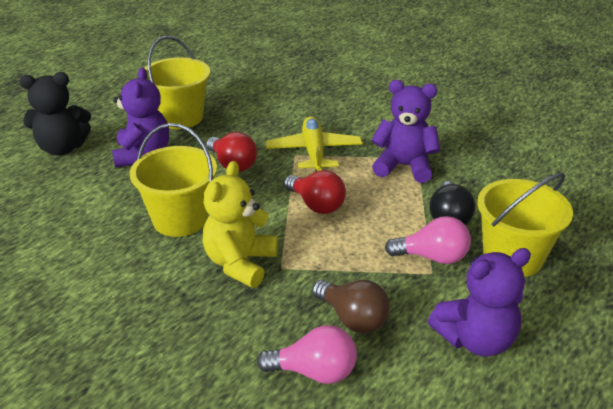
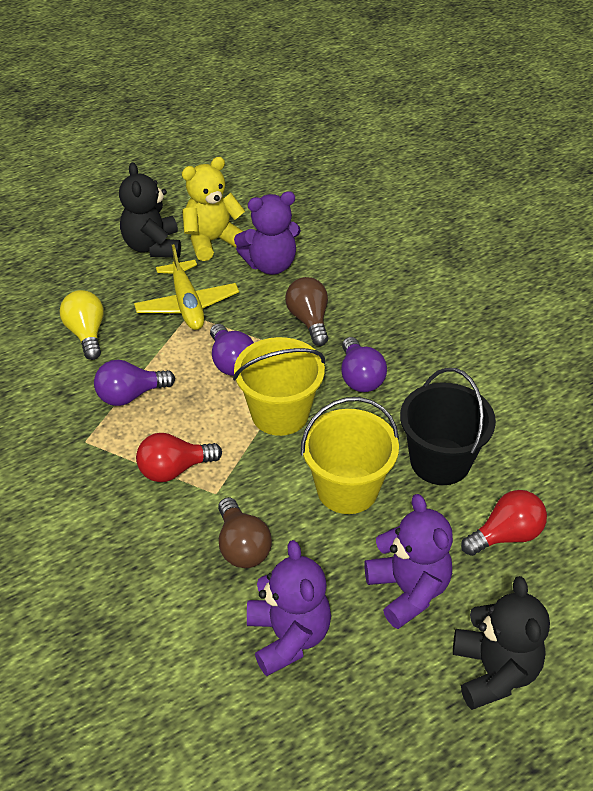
black bucket: none = 0 -> [400,368,496,485] = 1
black light bulb: [429,181,475,225] = 1 -> none = 0
black teddy bear: [19,72,91,155] = 1 -> [119,162,181,258] [453,576,550,710] = 2
brown light bulb: [312,280,390,333] = 1 -> [218,497,272,568] [285,277,328,346] = 2
pink light bulb: [257,325,357,384] [385,216,471,264] = 2 -> none = 0
purple light bulb: none = 0 -> [94,360,175,406] [210,324,254,376] [341,337,387,392] = 3
yellow bucket: [130,123,217,237] [145,36,210,129] [477,173,573,277] = 3 -> [233,337,325,436] [301,397,399,514] = 2
yellow light bulb: none = 0 -> [60,290,104,360] = 1

